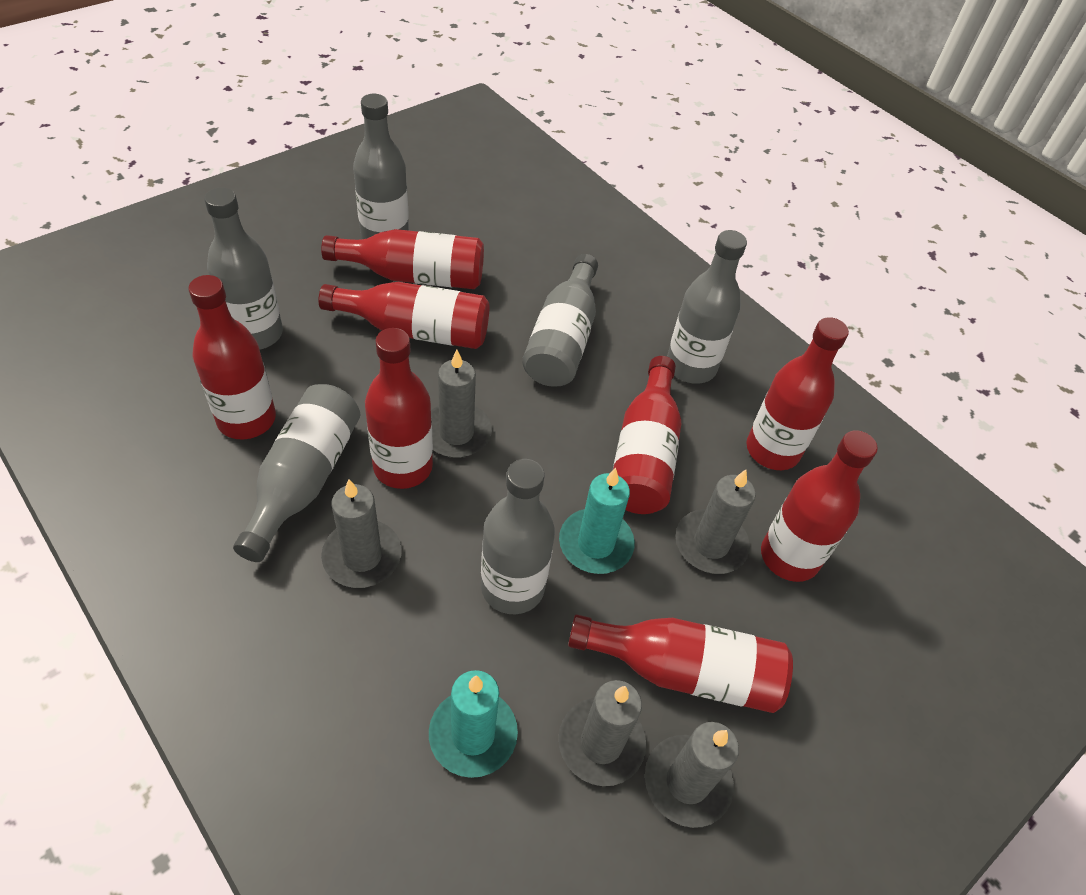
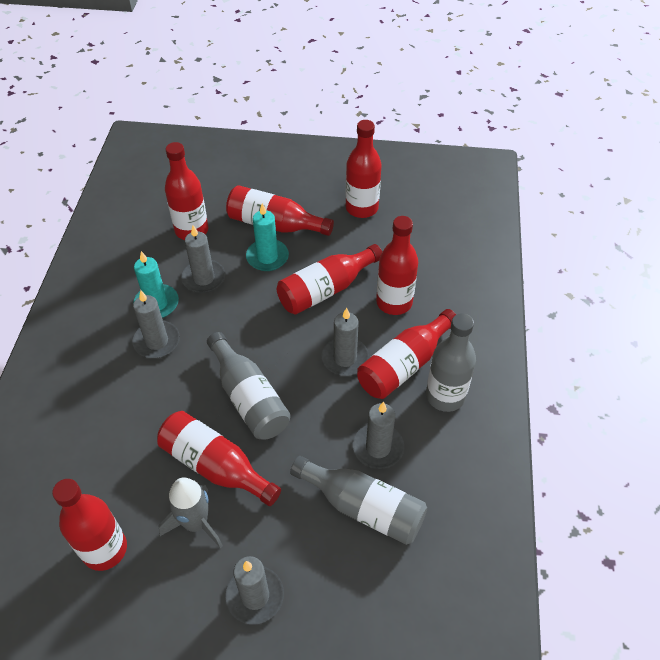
grey bottle: [204,188,283,349] [233,384,361,562] [353,94,409,239] [481,459,555,614] [522,254,598,387] [667,230,747,384] = 6 -> [207,332,291,440] [290,456,427,545] [426,313,476,412] = 3
grey rocket: none = 0 -> [158,478,223,549] = 1

